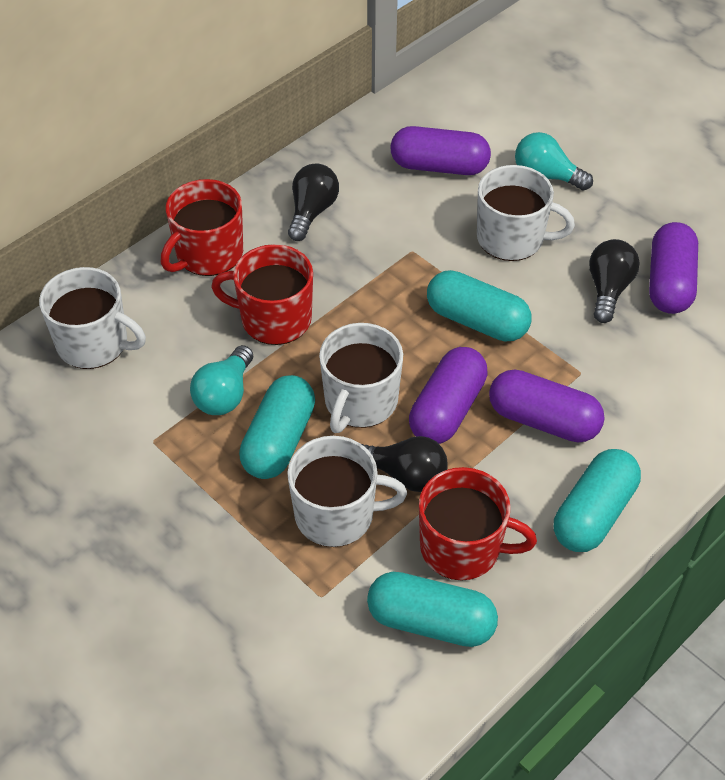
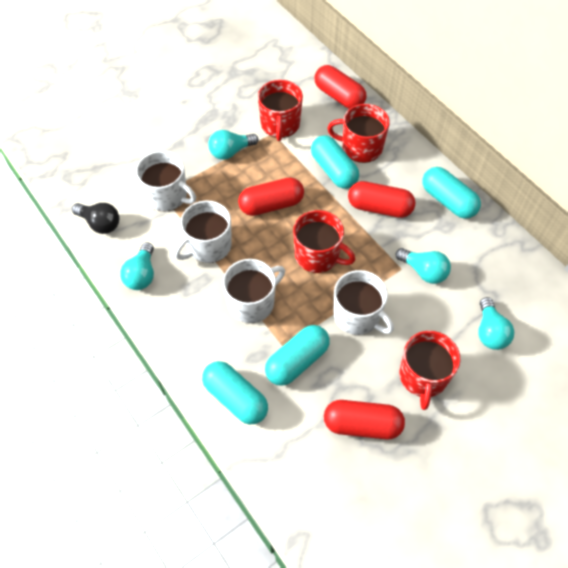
black light bulb: [288,164,339,241] [362,436,448,492] [589,239,639,323] = 3 -> [72,203,119,234] = 1
purple capsule: [391,126,491,175] [409,347,488,444] [489,370,605,442] [649,222,698,314] = 4 -> none = 0
red capsule: none = 0 -> [238,177,304,216] [315,65,366,109] [324,400,405,440] [348,181,415,218] = 4
red mug: [161,179,243,276] [211,244,313,345] [419,467,537,581] = 3 -> [258,80,303,141] [293,210,355,273] [327,104,390,163] [400,331,461,410] = 4
turquoise light bulb: [190,345,253,415] [515,132,593,191] = 2 -> [120,242,154,290] [208,130,258,160] [395,248,451,284] [478,297,514,350] = 4

